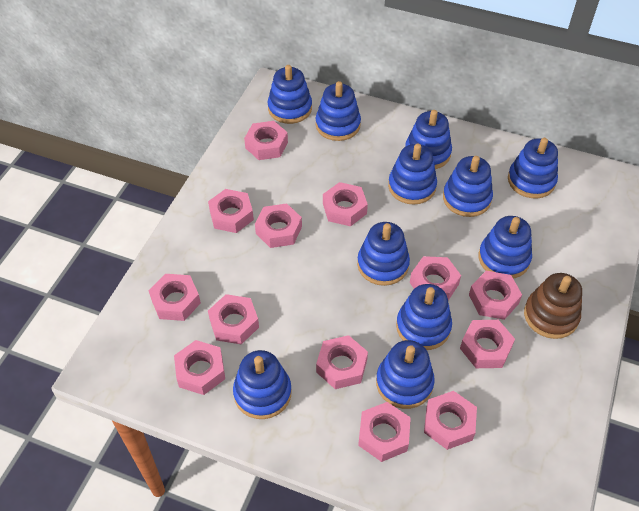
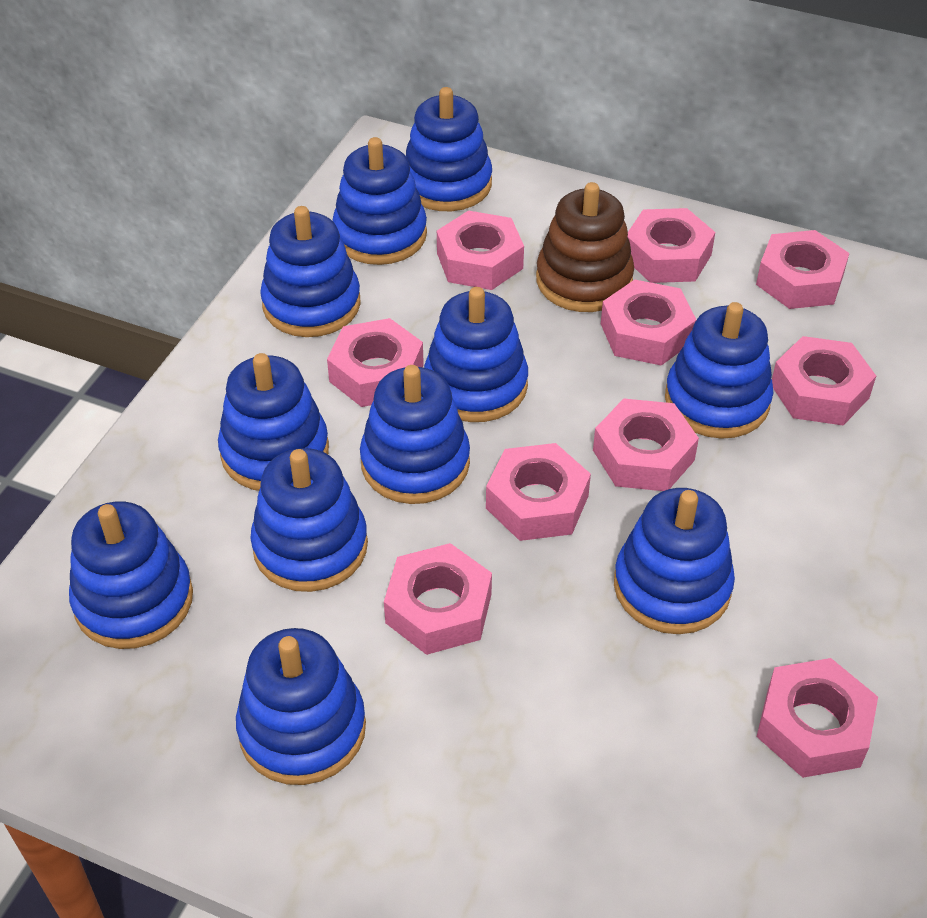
pink nut: [149,274,201,321] [174,340,225,395] [208,189,254,233] [208,294,259,344] [244,121,288,160] [255,203,302,248] [316,335,368,389] [323,182,368,226] [358,402,411,462] [410,256,461,301] [424,391,477,450] [460,320,515,368] [469,271,522,320] = 13 -> [327,318,424,407] [384,543,492,655] [437,210,524,290] [486,443,591,541] [593,399,699,491] [601,280,696,366] [628,208,715,283] [756,230,849,309] [757,658,878,778] [772,336,876,425] = 10

